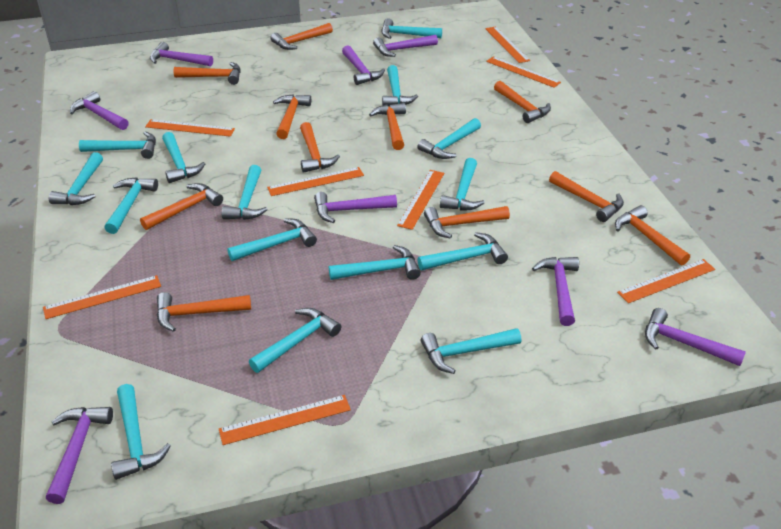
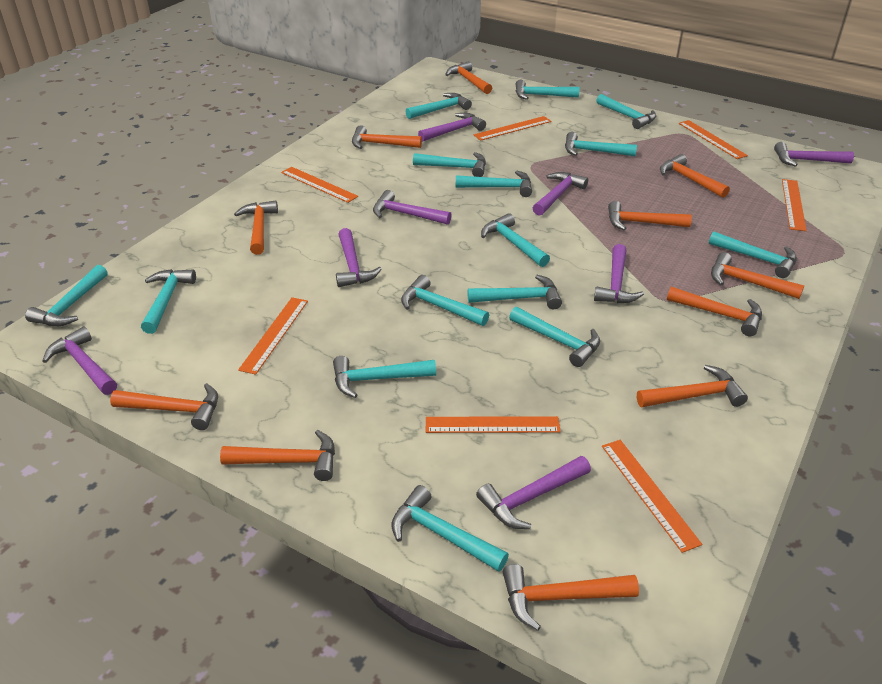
orange ruler: [43,275,161,319] [145,119,235,137] [219,395,351,445] [267,167,364,196] [397,170,444,230] [485,27,530,63] [486,56,561,88] [617,259,715,303] = 8 -> [238,297,308,375] [281,167,358,203] [426,416,561,433] [474,116,551,141] [602,440,702,553] [679,120,748,159] [782,179,807,231] = 7

